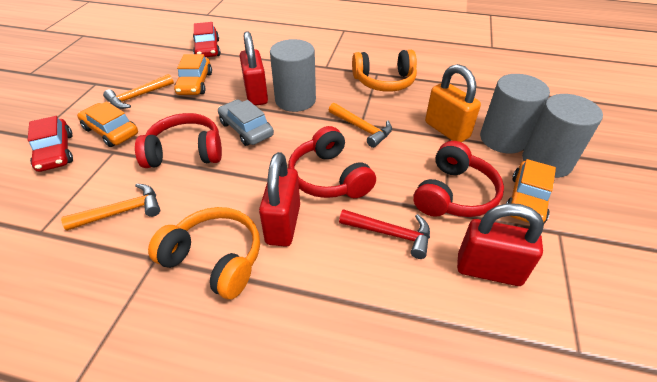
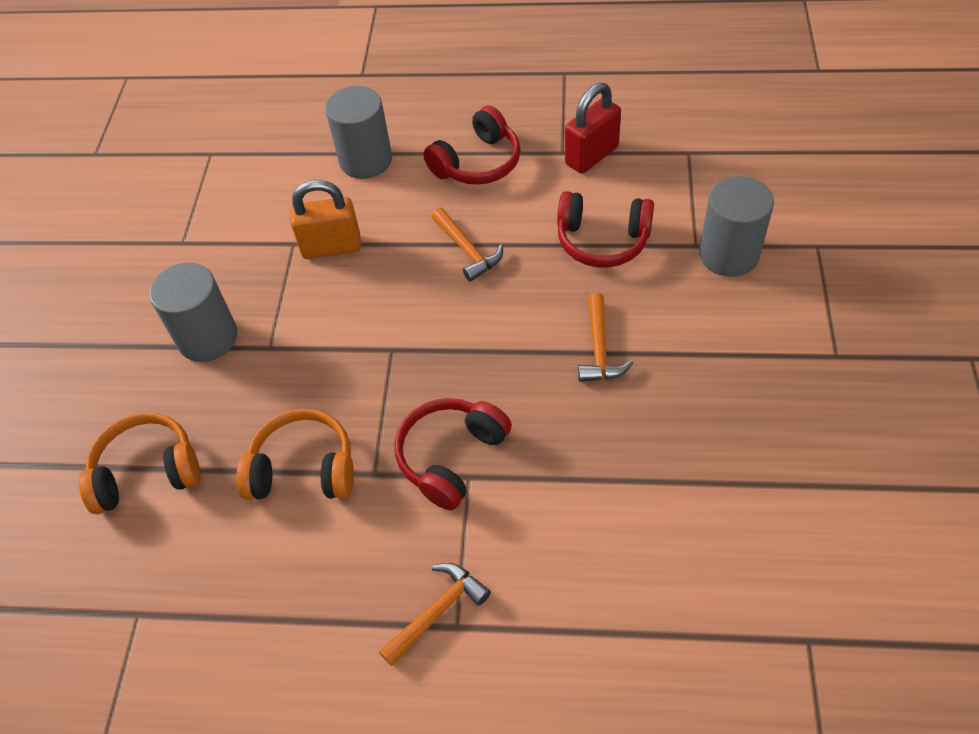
grey car: [218,99,274,146] = 1 -> none = 0
orange car: [77,101,138,147] [174,54,212,95] [506,159,556,223] = 3 -> none = 0
red car: [28,116,73,172] [193,22,221,57] = 2 -> none = 0
red hammer: [339,209,430,259] = 1 -> none = 0
red padlock: [240,31,268,106] [259,152,300,247] [457,203,544,286] = 3 -> [565,83,621,174] = 1

